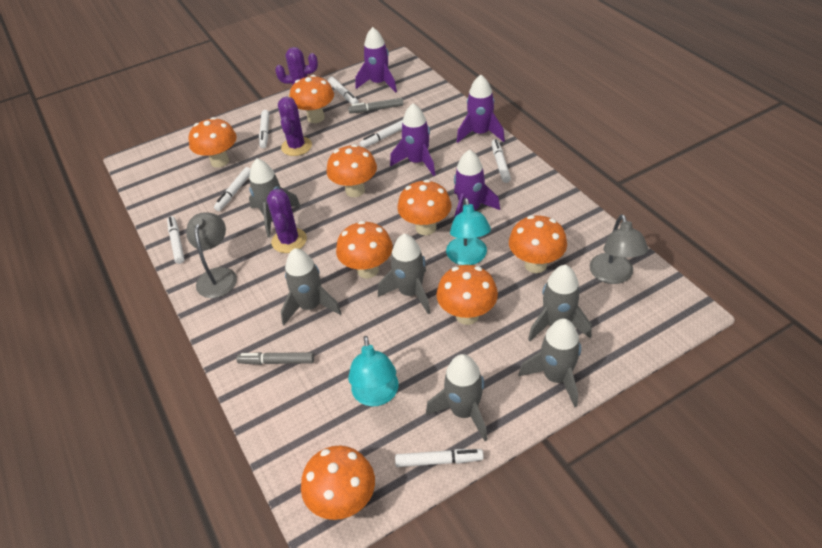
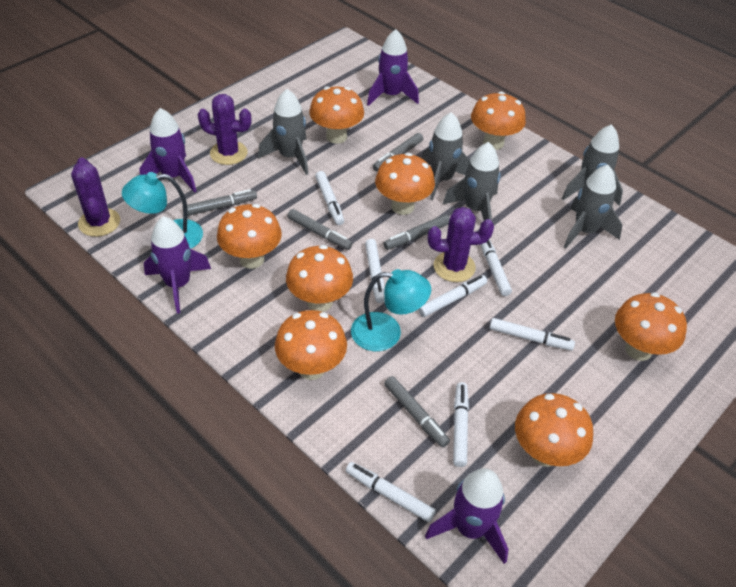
grey lamp: [186,212,237,298] [590,214,648,284] = 2 -> none = 0
grey marker: [236,352,314,365] [348,98,403,113] = 2 -> [182,189,257,216] [287,209,353,250] [373,133,423,171] [383,214,450,250] [384,376,450,448] = 5
grey rocket: [249,158,301,238] [281,248,341,325] [378,233,430,314] [426,354,488,441] [519,319,581,408] [528,265,592,341] = 6 -> [258,89,308,175] [421,112,470,200] [443,142,501,221] [562,124,623,206] [564,165,622,249] = 5

